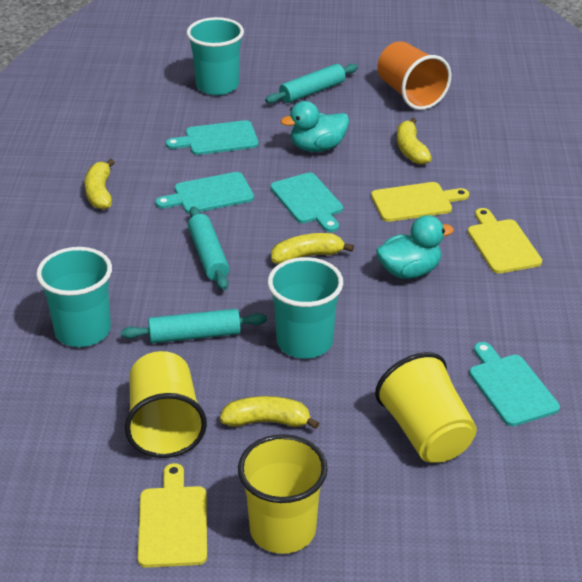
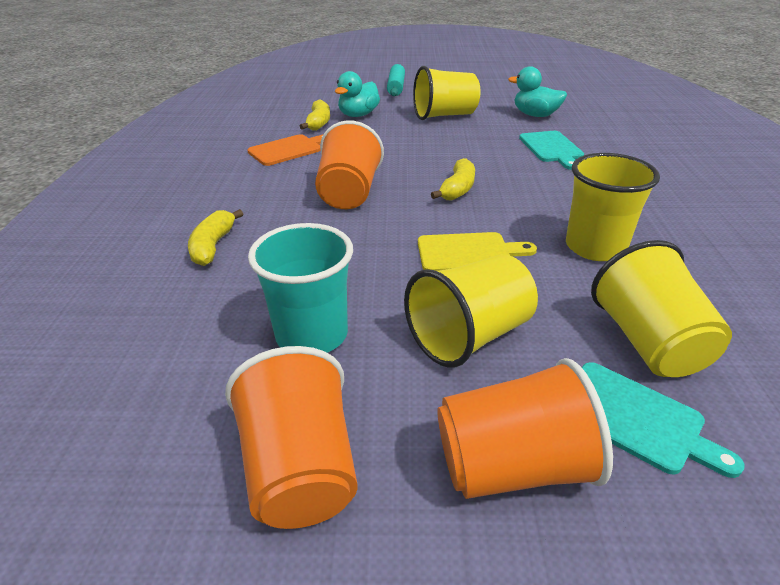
orange cup: [377,41,451,110] = 1 -> [225,346,358,529] [315,120,384,209] [437,358,613,499] = 3
orange cutting board: none = 0 -> [248,134,323,166] = 1
turquoise cup: [36,247,112,347] [187,17,244,95] [268,257,343,358] = 3 -> [248,223,353,353] = 1
turquoise cutting board: [155,172,254,214] [166,120,259,155] [270,173,343,232] [469,342,560,426] = 4 -> [519,131,584,170] [582,362,745,478] = 2
turquoise rolling pin: [121,309,267,343] [188,206,230,290] [265,64,358,104] = 3 -> [387,64,405,96] = 1
yellow banana: [84,159,115,210] [220,396,319,429] [271,233,354,264] [397,118,432,165] = 4 -> [188,209,243,266] [300,99,330,131] [431,158,475,201] = 3
yellow cup: [125,351,207,458] [238,434,328,554] [375,352,477,463] = 3 -> [404,255,538,368] [413,66,480,120] [566,153,660,261] [591,240,732,377] = 4
yellow cutting board: [138,463,207,568] [371,182,469,222] [468,208,542,274] = 3 -> [418,232,537,271] = 1

